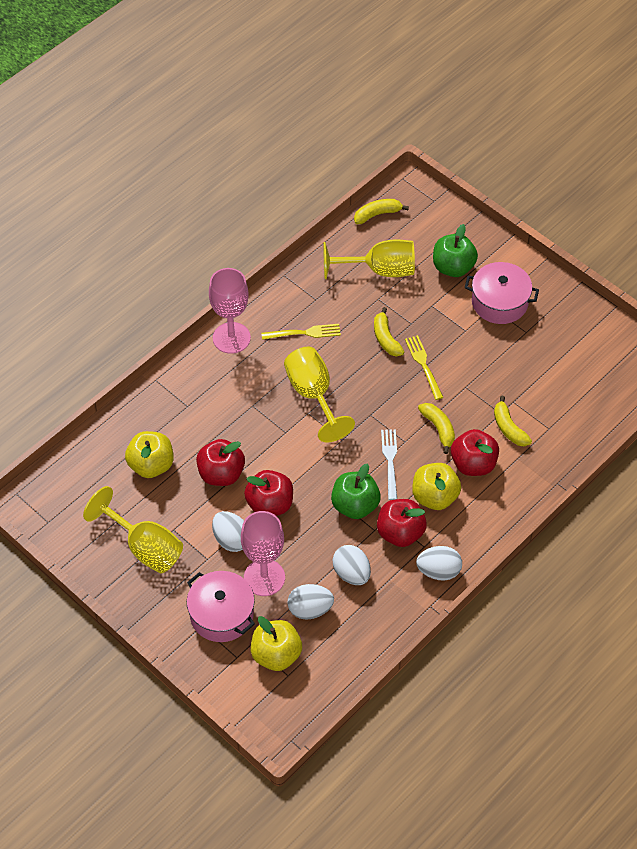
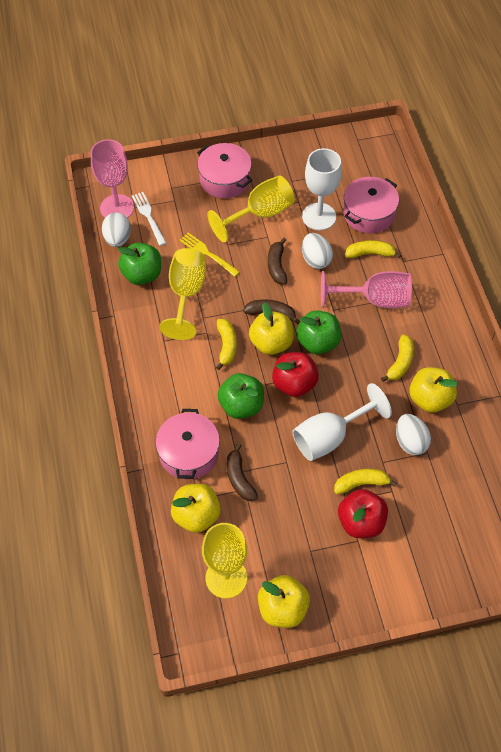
brown banana: none = 0 -> [227,444,258,501] [243,299,300,324] [268,238,287,284] = 3
green apple: [331,463,381,519] [433,224,478,277] = 2 -> [118,243,161,285] [218,373,264,419] [296,310,341,354] = 3
pink pot: [187,571,255,642] [465,262,539,324] = 2 -> [156,409,220,480] [197,143,252,198] [343,177,399,233] = 3
red apple: [196,439,245,486] [244,470,293,516] [377,499,427,547] [451,429,499,476] = 4 -> [272,352,319,397] [338,489,388,538] = 2
white egg: [212,511,244,552] [288,584,334,620] [333,545,371,585] [416,546,462,581] = 4 -> [102,213,131,247] [302,233,333,269] [396,414,431,455] = 3
white goblet: none = 0 -> [293,383,392,461] [302,148,342,230] = 2
yellow apple: [125,431,174,478] [251,616,302,671] [412,463,461,510] = 3 -> [171,484,221,533] [249,302,294,355] [258,575,310,628] [409,367,458,413] = 4
yellow fork: [261,324,341,340] [405,335,443,400] = 2 -> [180,233,240,277] = 1

